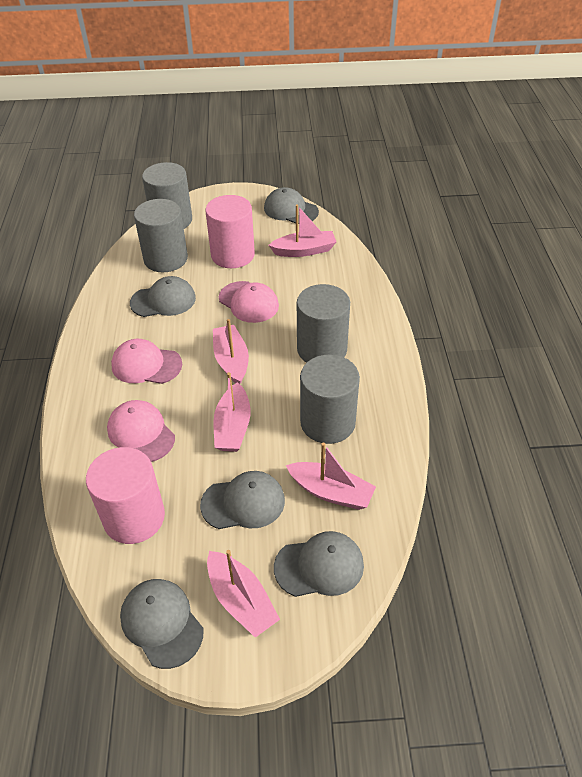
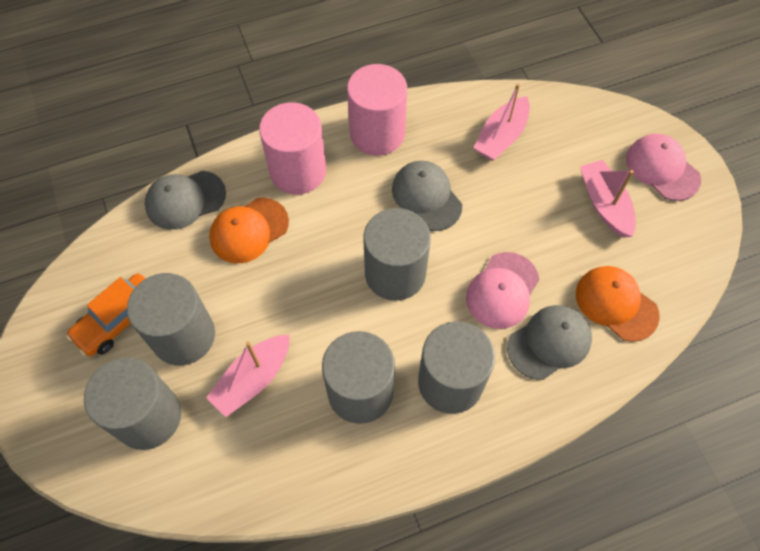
grey cap: [120,579,204,669] [130,276,196,317] [200,471,285,529] [264,187,319,224] [274,531,364,597] = 5 -> [145,171,226,230] [392,161,462,231] [507,305,592,380] = 3
grey cylinder: [134,199,188,272] [142,162,192,229] [297,284,350,363] [300,355,360,444] = 4 -> [84,358,181,450] [127,273,215,365] [322,331,395,424] [363,208,431,301] [418,321,495,414] = 5
orange cap: none = 0 -> [209,198,289,263] [576,266,660,342] = 2
orange car: none = 0 -> [66,274,146,356] = 1
pink boat: [207,550,280,638] [213,319,249,384] [214,372,251,452] [268,204,336,257] [286,443,376,510] = 5 -> [206,335,290,417] [473,83,530,161] [580,160,636,238] = 3
pink cap: [107,400,175,462] [111,339,182,384] [219,281,279,323] = 3 -> [466,252,539,329] [626,134,701,201] = 2

